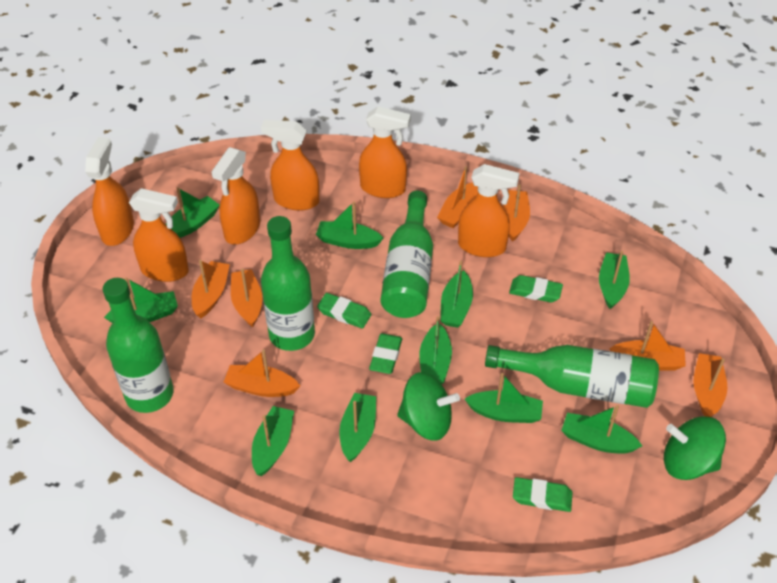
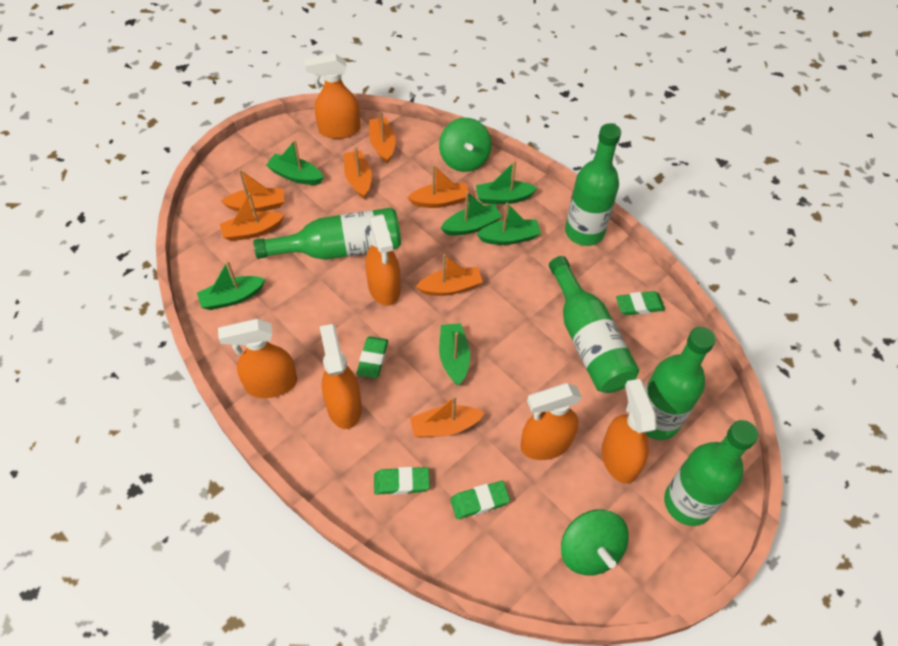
green boat: [104,277,178,323] [166,187,220,238] [252,406,294,476] [316,202,383,249] [339,393,376,462] [419,316,452,384] [441,261,473,328] [465,373,543,423] [561,405,642,454] [599,251,630,309] = 10 -> [197,261,265,310] [266,140,324,185] [439,323,470,385] [441,192,502,235] [476,161,538,204] [477,202,541,245] = 6
green bottle: [103,278,174,413] [261,216,315,351] [381,190,433,318] [485,345,659,408] = 4 -> [254,208,401,260] [549,256,639,393] [565,123,621,246] [645,327,716,440] [664,420,758,526] = 5

